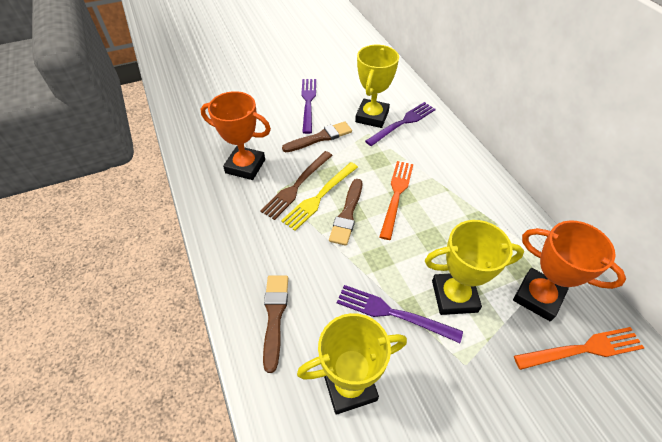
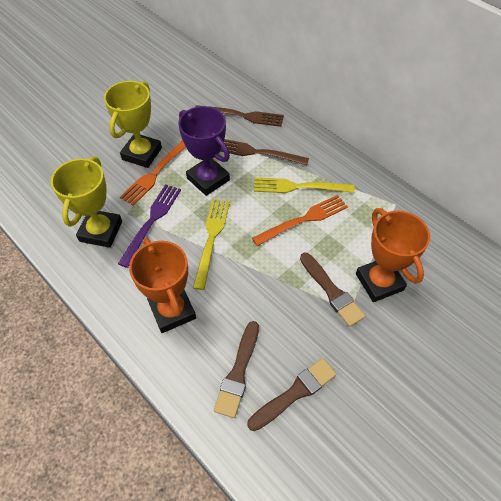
brown fork: [261,151,333,220] = 1 -> [195,105,284,127] [220,139,309,165] = 2
purple fork: [301,79,316,134] [337,285,463,343] [365,102,436,146] = 3 -> [118,184,181,268] = 1
purple trophy: none = 0 -> [178,106,230,196] = 1
yellow fork: [281,162,358,231] = 1 -> [193,200,230,290] [254,177,355,193] = 2
yellow trophy: [297,313,407,415] [355,45,399,128] [425,220,524,315] = 3 -> [51,156,122,248] [104,81,162,168] = 2

